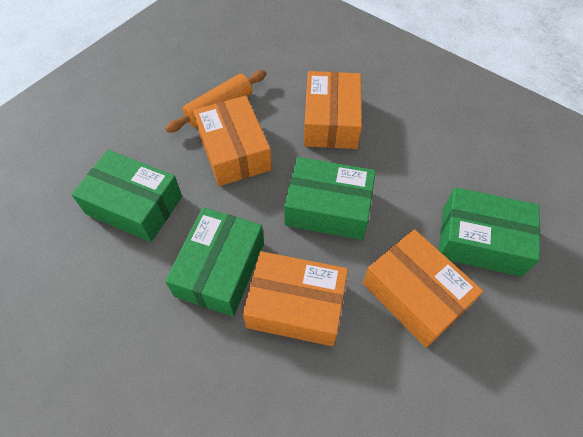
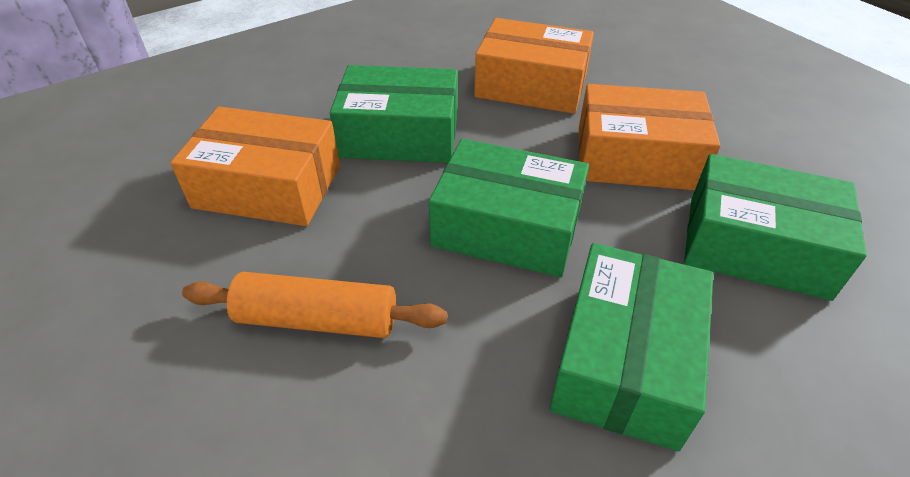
orange box: [193,96,272,186] [243,251,348,346] [304,71,362,149] [363,229,483,348] = 4 -> [170,107,340,226] [474,18,594,114] [579,84,720,190] = 3

